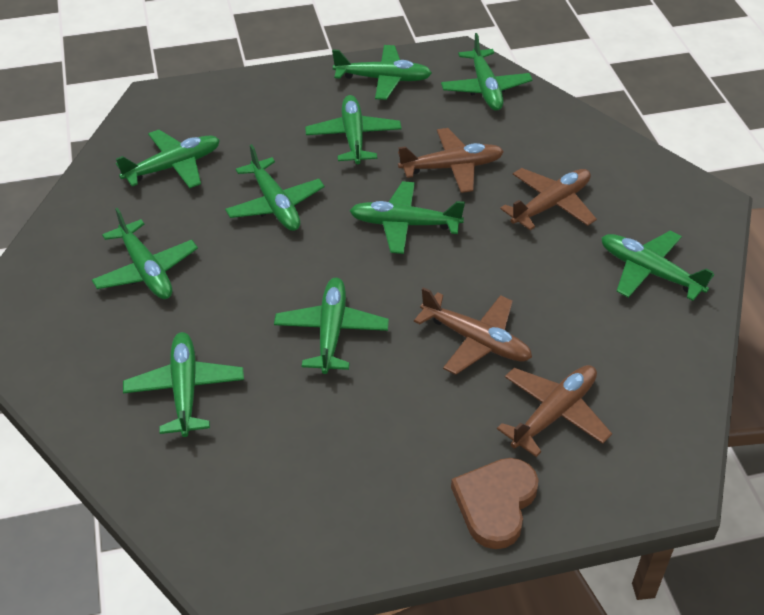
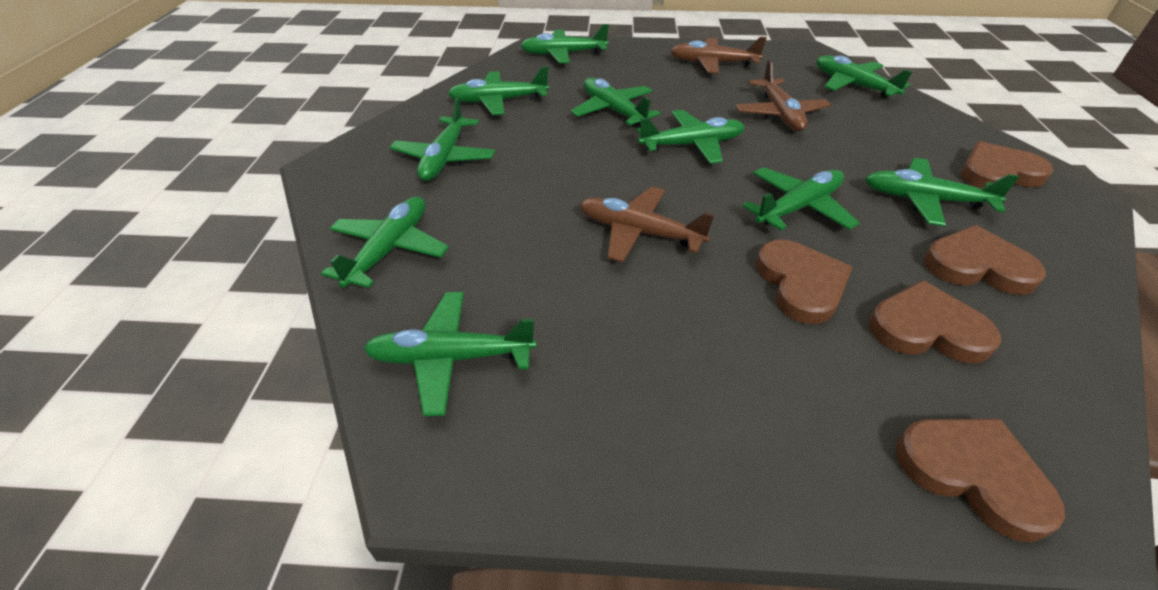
brown heart: [451,458,539,549] = 1 -> [756,240,852,324] [869,280,1001,363] [895,419,1065,542] [924,225,1046,295] [961,141,1053,189] = 5
brown plane: [398,128,504,193] [414,287,532,375] [497,365,612,457] [500,168,597,230] = 4 -> [580,187,715,262] [671,37,767,74] [735,60,831,131] = 3

